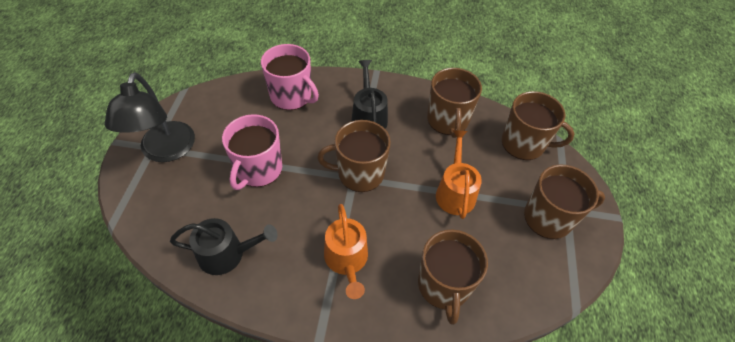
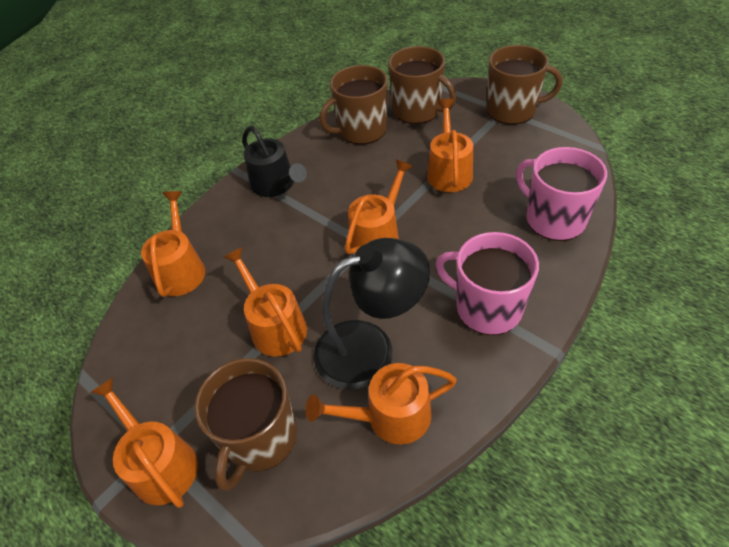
black watering can: [170,218,278,275] [352,60,388,129] = 2 -> [242,126,307,197] = 1
brown mug: [317,120,391,192] [418,230,488,325] [427,68,482,138] [502,91,575,160] [524,164,605,239] = 5 -> [194,358,297,491] [319,65,388,145] [388,46,456,124] [486,45,562,125] = 4
orange watering can: [324,204,368,299] [436,130,482,219] = 2 -> [91,377,198,508] [141,191,205,297] [224,247,307,357] [305,363,457,445] [345,160,413,254] [427,99,473,192] = 6

